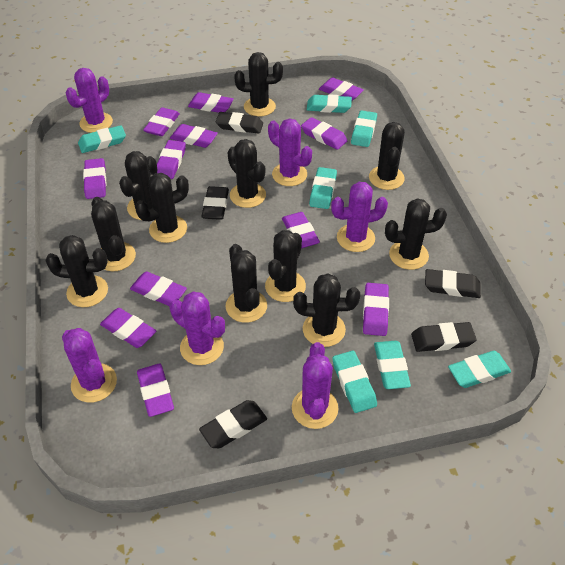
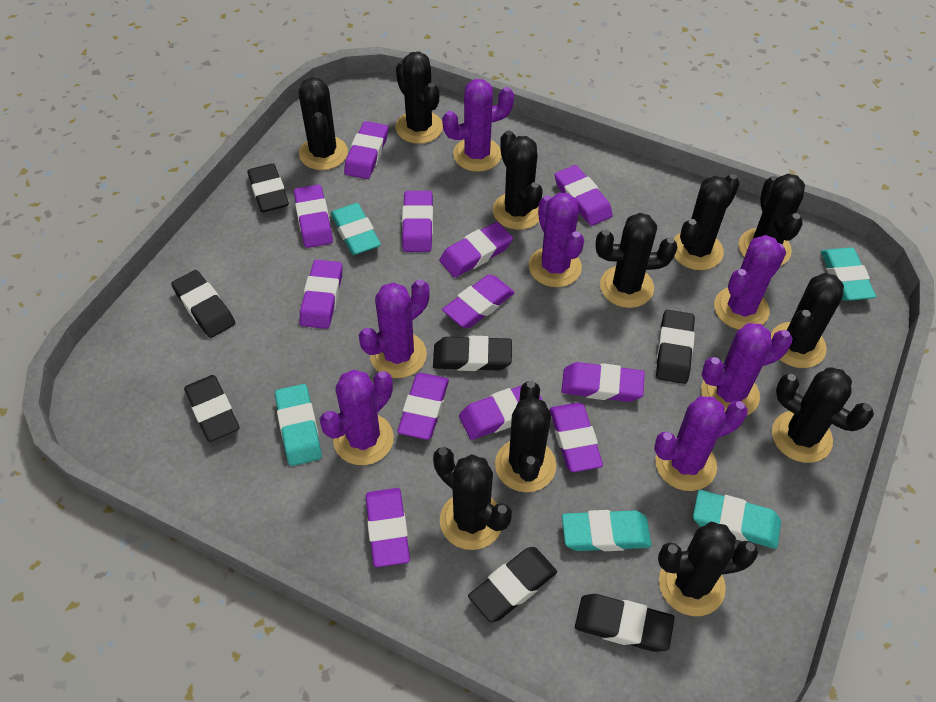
black eraser: [199,400,267,448] [201,186,229,220] [215,112,263,134] [411,322,477,352] [425,269,481,298] = 5 -> [171,270,235,338] [184,375,239,442] [248,163,289,212] [433,336,512,371] [468,547,557,622] [575,594,675,652] [656,310,695,384] = 7
purple cactus: [62,328,117,403] [66,68,113,133] [169,291,225,365] [268,118,312,186] [292,342,338,429] [331,182,388,252] = 6 -> [320,370,394,465] [359,279,429,378] [442,79,514,172] [529,193,584,287] [654,396,748,491] [701,323,793,415] [714,235,786,330] = 7
turquoise eraser: [78,125,126,153] [307,94,352,113] [309,167,337,209] [332,351,377,413] [351,110,377,147] [374,341,411,389] [448,351,511,388] = 7 -> [275,384,322,466] [331,203,381,255] [562,510,651,551] [693,490,781,549] [821,247,876,301] = 5

